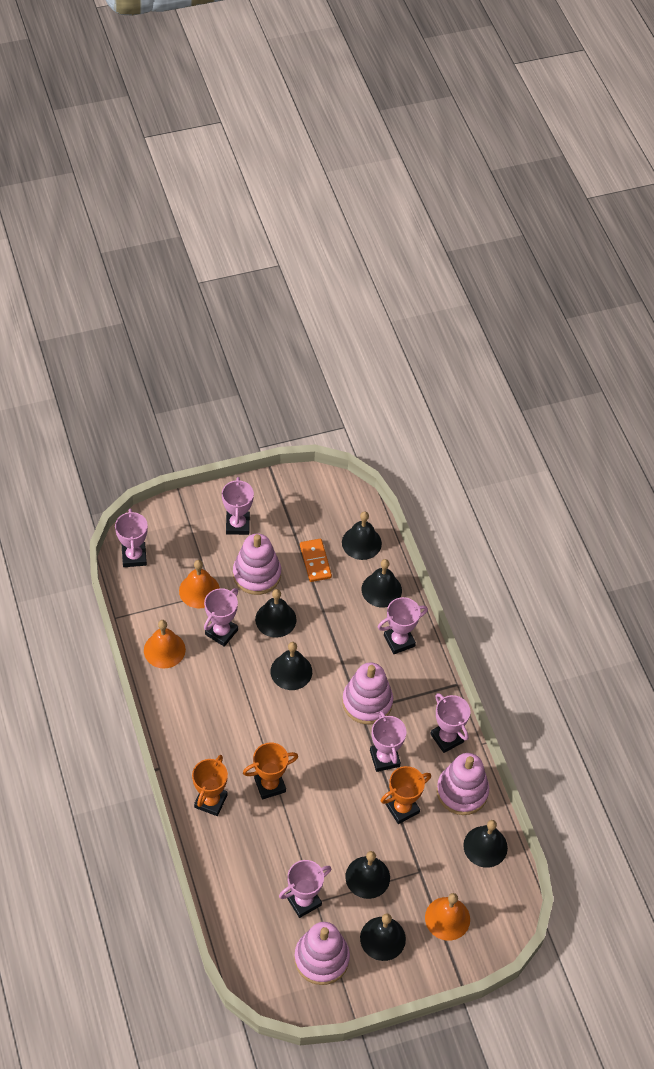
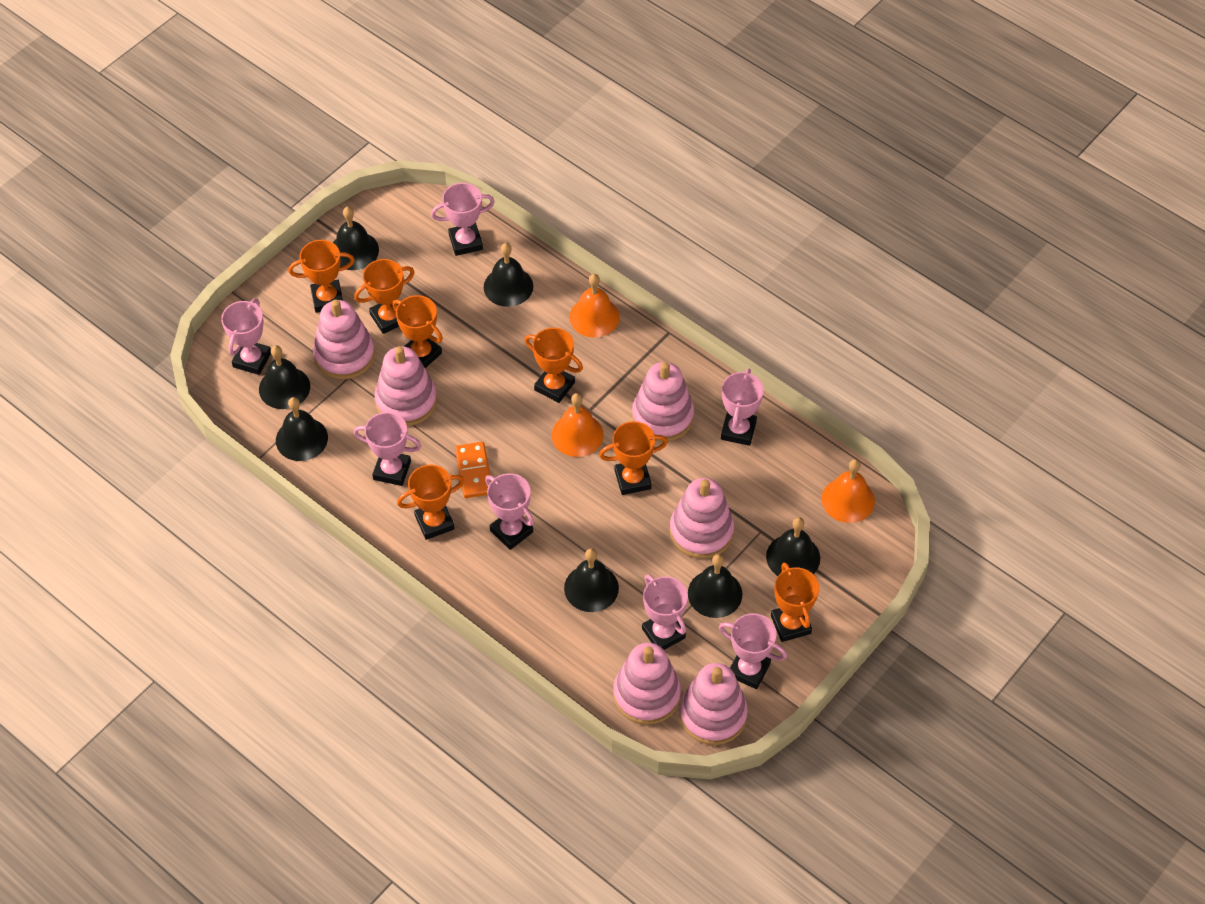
orange trophy: [192,755,228,816] [243,743,298,800] [381,766,431,824] = 3 -> [288,240,355,313] [354,259,415,334] [392,295,443,368] [397,464,464,540] [524,328,583,403] [599,421,668,495] [771,563,819,642] = 7
pink stacking toy: [233,534,281,595] [294,922,350,985] [342,662,393,724] [437,753,489,815] = 4 -> [313,299,375,380] [375,346,437,426] [613,643,681,725] [632,362,694,442] [670,478,734,559] [679,663,748,745] = 6

